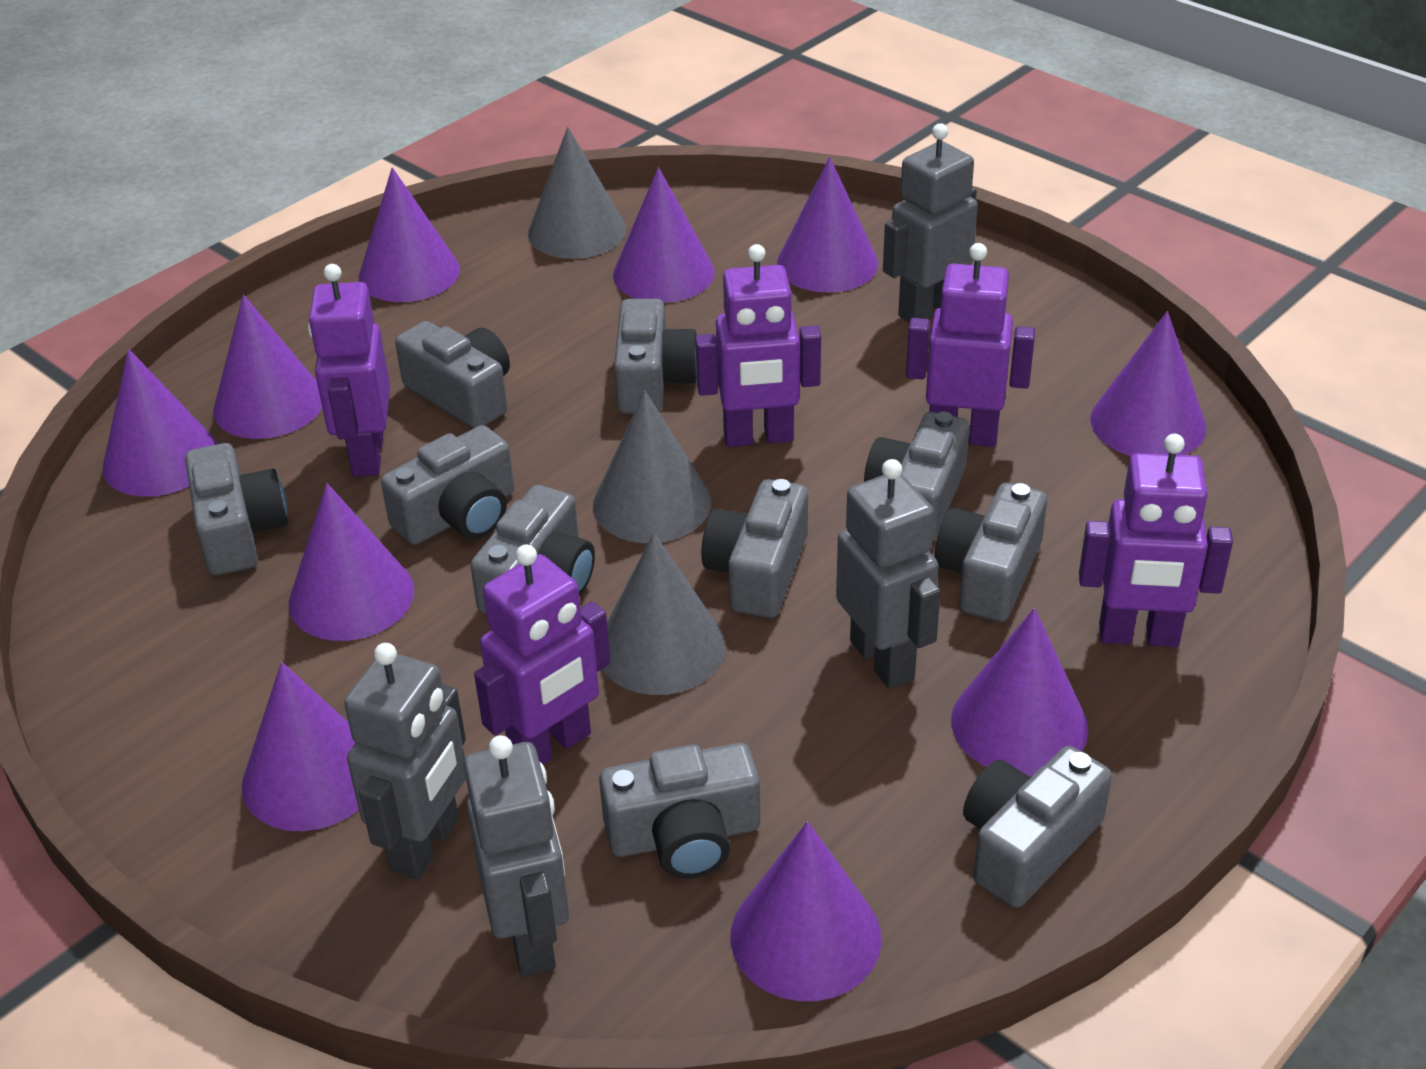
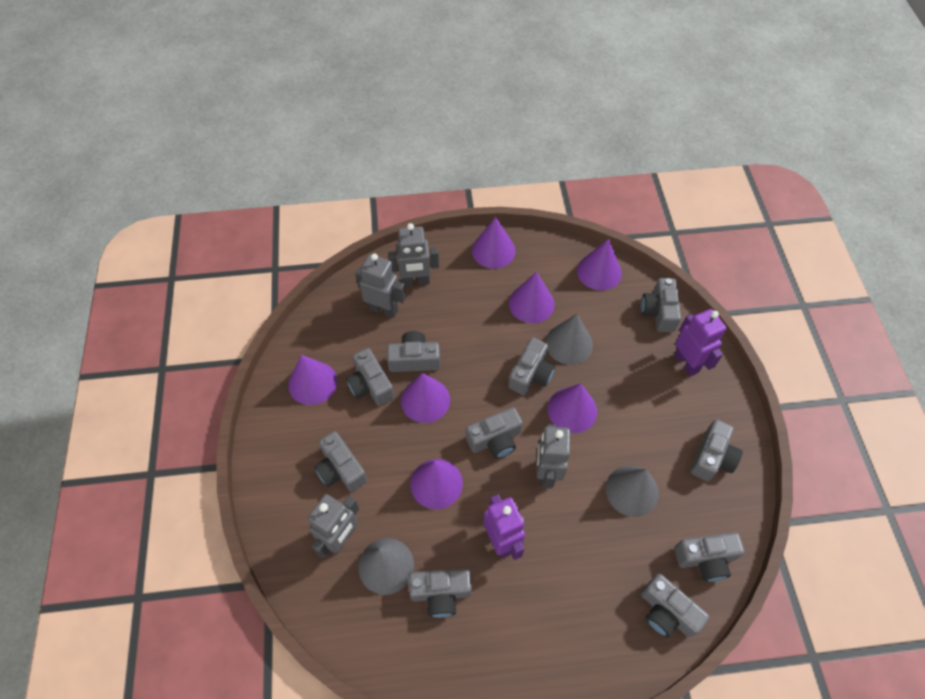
purple cone: [103,349,217,497] [213,295,322,439] [242,662,359,831] [289,483,414,641] [359,167,460,302] [613,167,715,303] [731,821,882,1001] [777,157,878,293] [951,608,1088,776] [1091,311,1206,456] = 10 -> [288,355,337,405] [401,373,450,423] [410,459,463,509] [472,217,516,269] [509,272,555,323] [547,383,597,433] [577,239,622,290] = 7
purple robot: [308,264,390,477] [474,544,610,765] [695,244,821,447] [906,243,1035,447] [1079,434,1233,647] = 5 -> [483,494,525,560] [675,309,727,376] = 2

